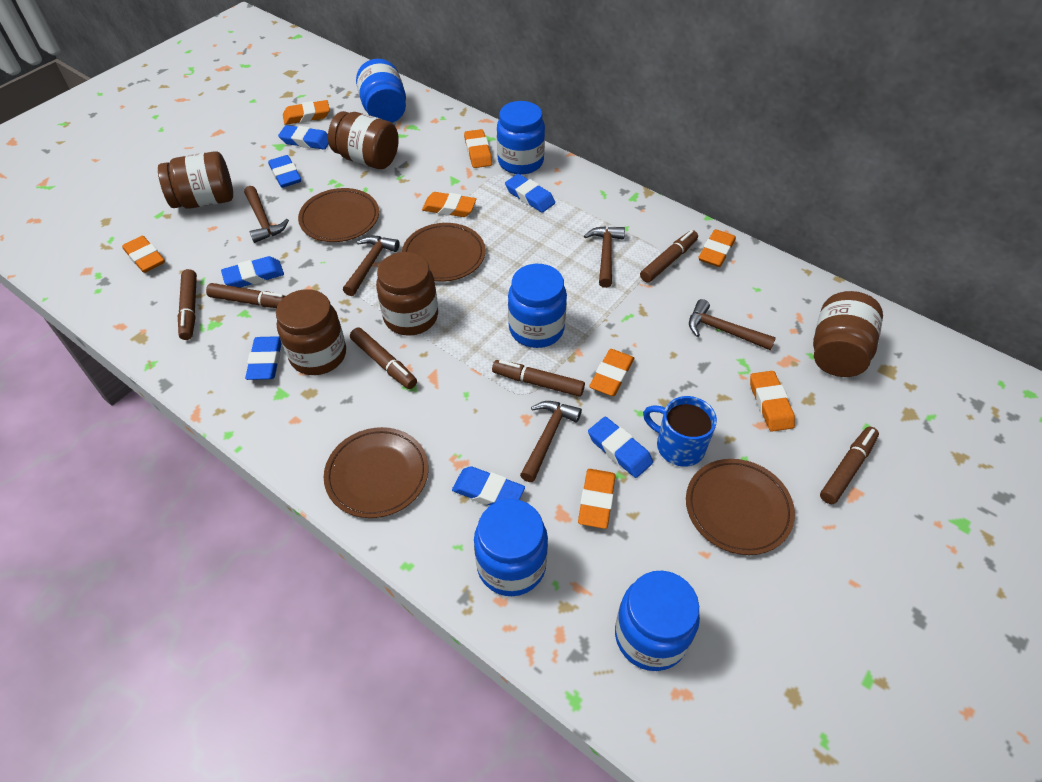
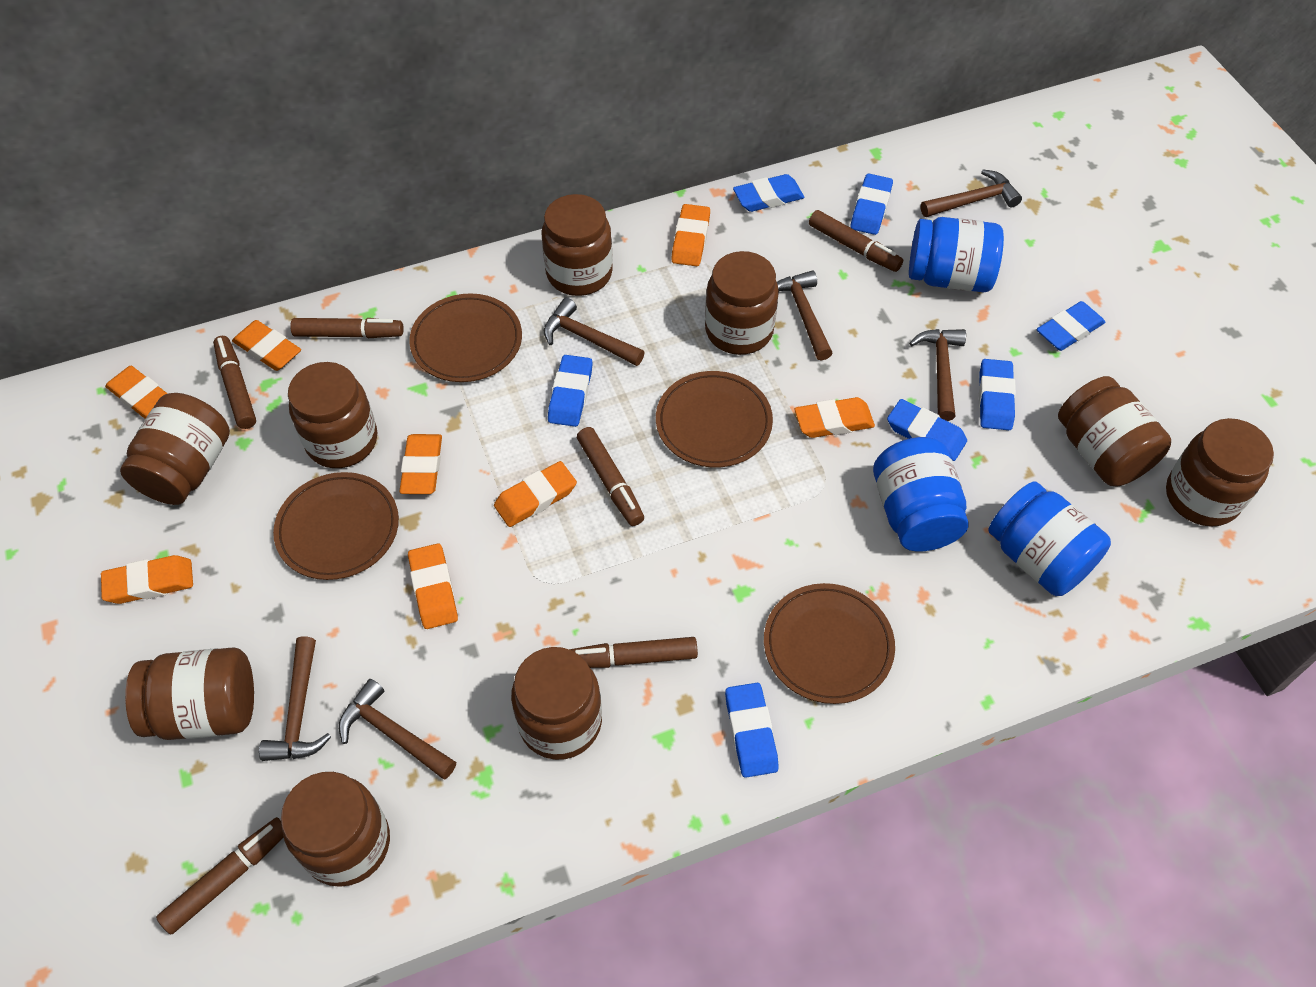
blue jar: [356,59,406,123] [474,499,548,596] [497,101,545,175] [508,264,567,348] [615,571,700,671] = 5 -> [873,437,969,551] [909,217,1004,292] [988,481,1111,596] = 3
blue mug: [643,396,717,467] = 1 -> none = 0
brown hammer: [244,186,289,243] [343,236,400,296] [520,401,582,482] [584,226,625,288] [689,299,776,351] = 5 -> [259,636,331,761] [339,679,456,779] [544,298,645,366] [777,270,833,361] [909,329,966,421] [921,169,1022,217] = 6
brown jar: [158,151,233,209] [276,289,346,375] [328,111,399,169] [376,252,438,336] [813,291,883,377] = 5 -> [120,393,230,505] [125,648,254,740] [281,772,390,887] [288,362,377,468] [511,647,602,760] [541,194,613,296] [705,251,779,355] [1058,376,1171,486] [1166,418,1274,527] = 9

